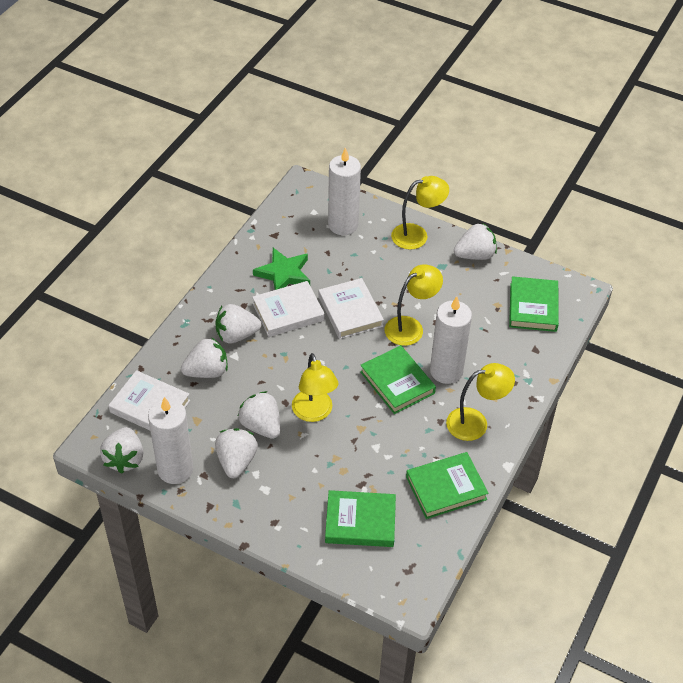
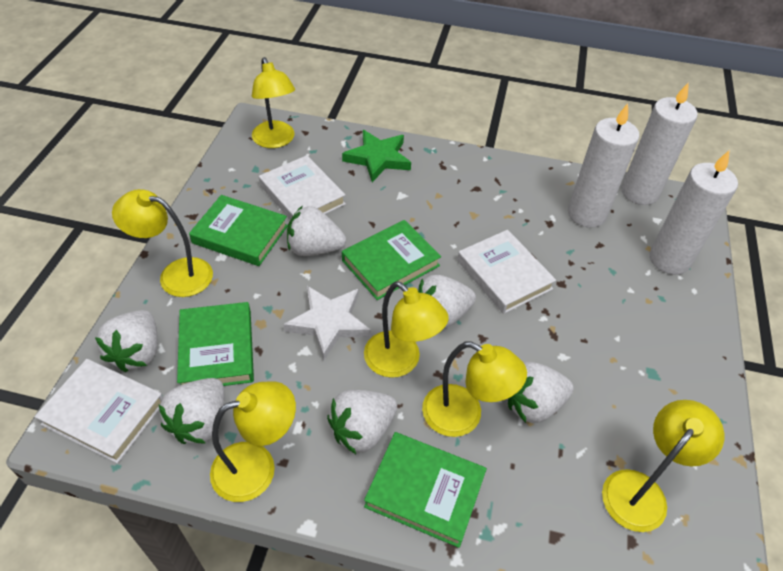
white star: none = 0 -> [283,286,371,360] = 1
yellow lamp: [292,353,338,422] [385,264,443,346] [391,176,449,250] [446,363,515,441] = 4 -> [112,189,213,297] [210,381,296,502] [252,57,295,148] [364,281,449,378] [422,342,527,437] [602,400,724,532] = 6

